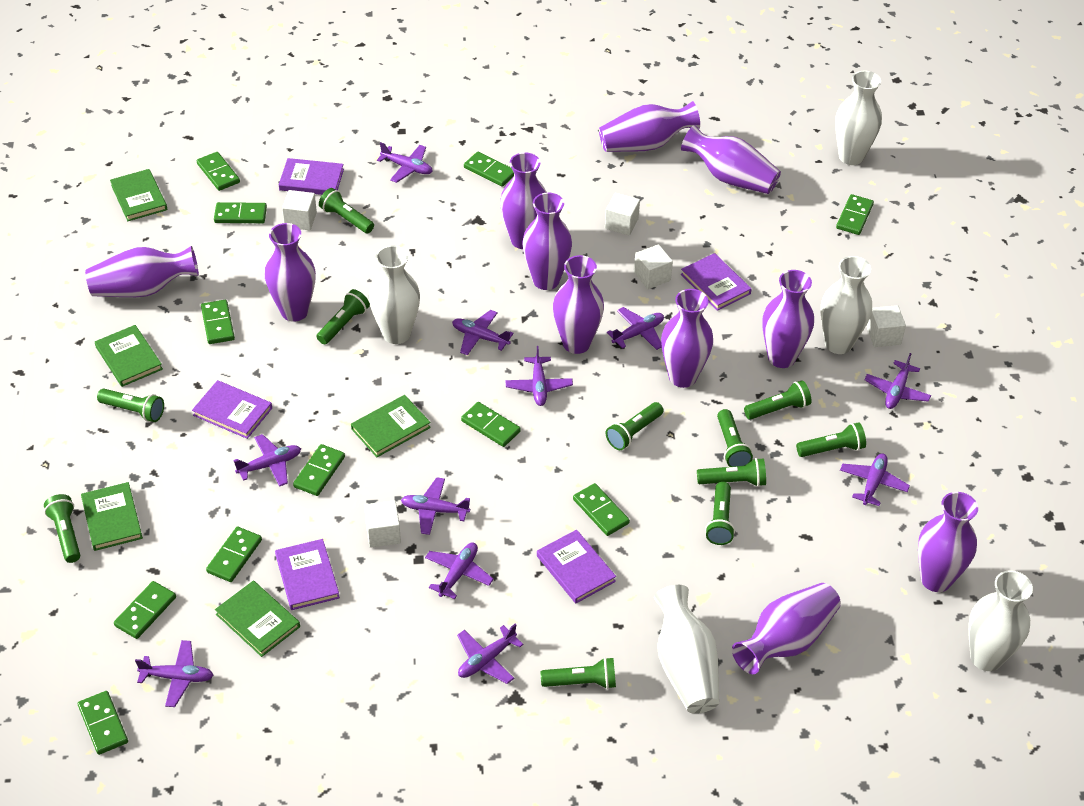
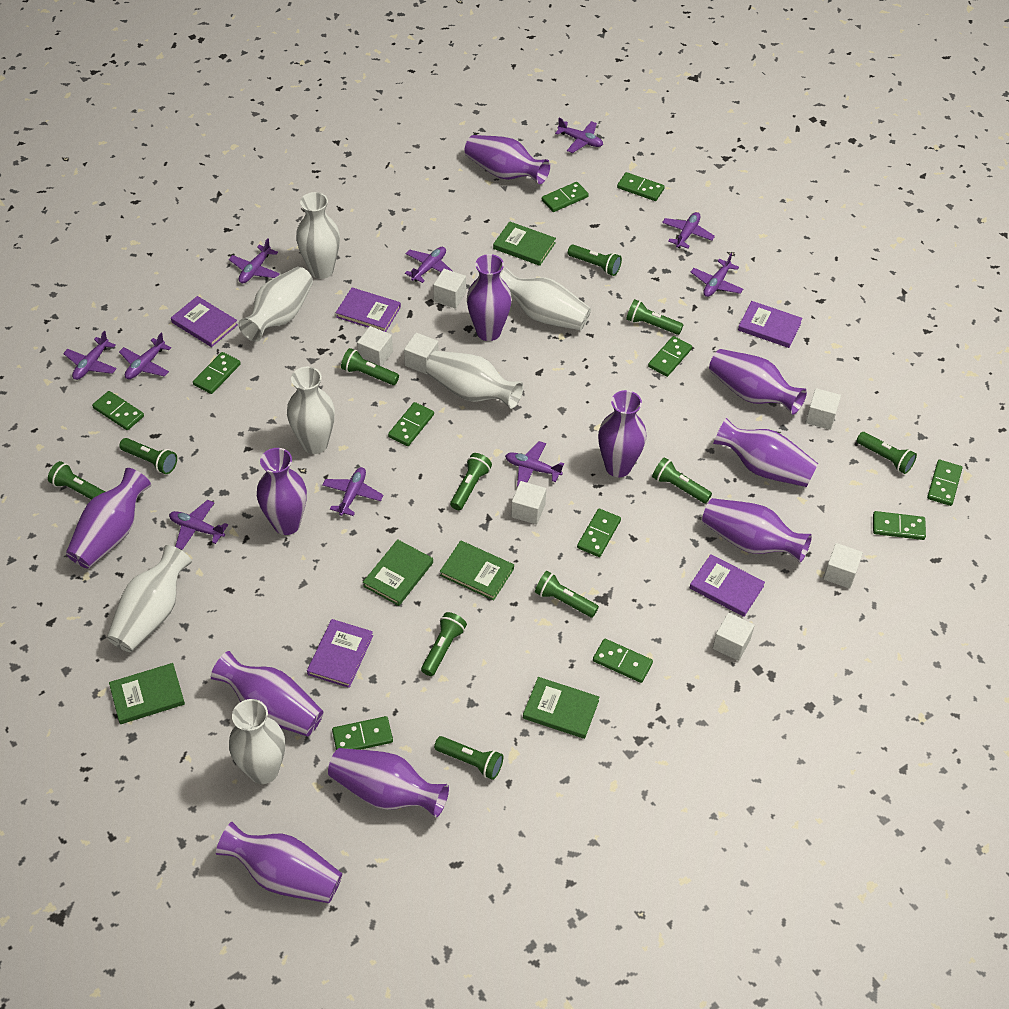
purple plane: [135,640,214,707] [234,434,301,487] [377,142,433,183] [401,477,470,535] [425,543,494,599] [452,310,514,356] [457,624,524,684] [506,346,573,406] [607,307,664,350] [840,453,910,506] [864,353,931,409] = 11 -> [63,331,117,380] [119,333,171,379] [169,500,228,550] [229,238,280,283] [322,467,384,516] [405,247,452,283] [505,441,564,487] [555,118,603,153] [662,212,715,249] [691,253,743,297] = 10
white cube: [282,190,317,230] [364,500,401,548] [605,192,640,235] [634,244,673,289] [867,305,906,347] = 5 -> [357,326,393,367] [404,333,439,374] [433,269,466,309] [511,481,546,524] [713,613,755,661] [806,388,841,430] [823,543,863,589] = 7
white vase: [369,245,420,344] [654,585,719,714] [820,256,872,354] [835,71,882,165] [968,570,1033,671] = 5 -> [107,545,192,652] [229,699,285,784] [238,267,313,342] [287,367,335,454] [296,192,340,279] [426,351,523,409] [500,268,591,330] = 7

